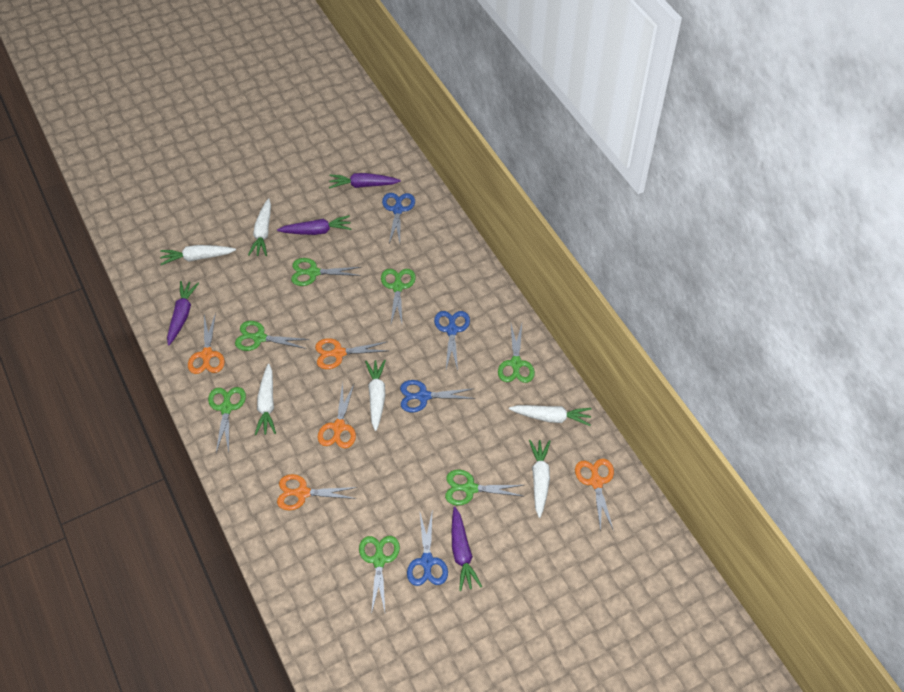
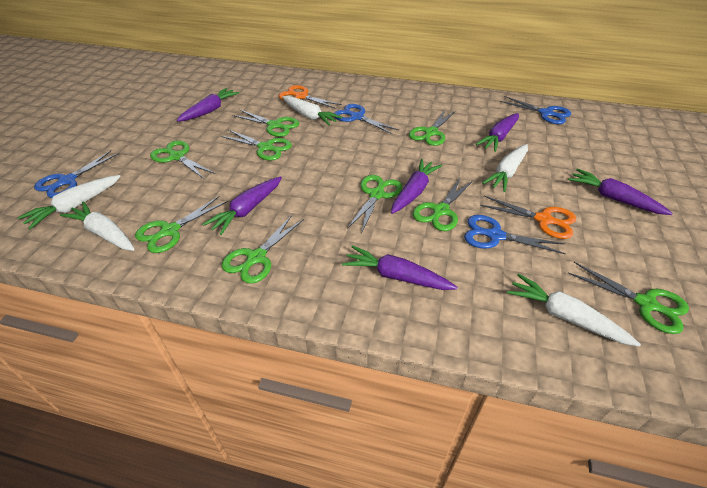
green scissors: [208,387,246,453] [235,321,309,351] [291,258,361,286] [359,536,400,614] [381,269,416,323] [445,470,525,506] [498,324,535,383] = 7 -> [135,196,228,253] [150,140,215,179] [221,130,292,161] [222,215,304,284] [233,109,299,137] [347,175,402,234] [409,110,456,146] [413,178,473,231] [568,262,689,334] = 9
orange scissors: [188,313,225,374] [277,474,357,510] [315,338,387,369] [317,382,356,449] [575,459,614,531] = 5 -> [279,85,342,109] [480,196,576,239] = 2
purple carrot: [167,281,199,345] [277,215,351,235] [329,173,401,189] [452,507,482,591] = 4 -> [177,88,239,122] [203,176,282,235] [342,245,458,290] [391,159,442,214] [476,113,519,152] [568,168,673,215] = 6
white carrot: [160,245,236,265] [248,198,271,256] [255,364,276,435] [365,360,386,431] [509,405,592,426] [529,440,550,518] = 6 -> [18,175,121,229] [60,201,135,251] [282,96,342,126] [482,144,528,192] [507,273,641,347] = 5

